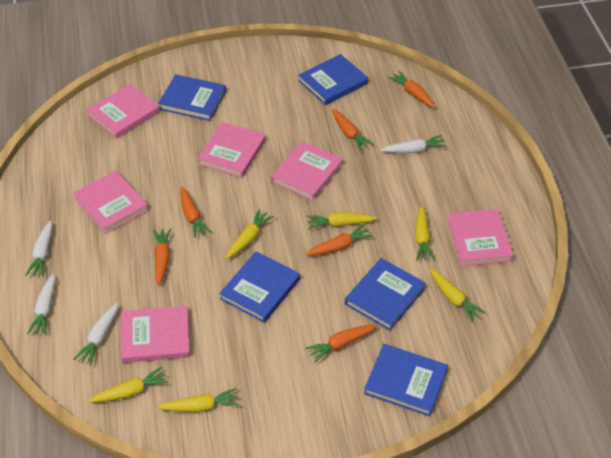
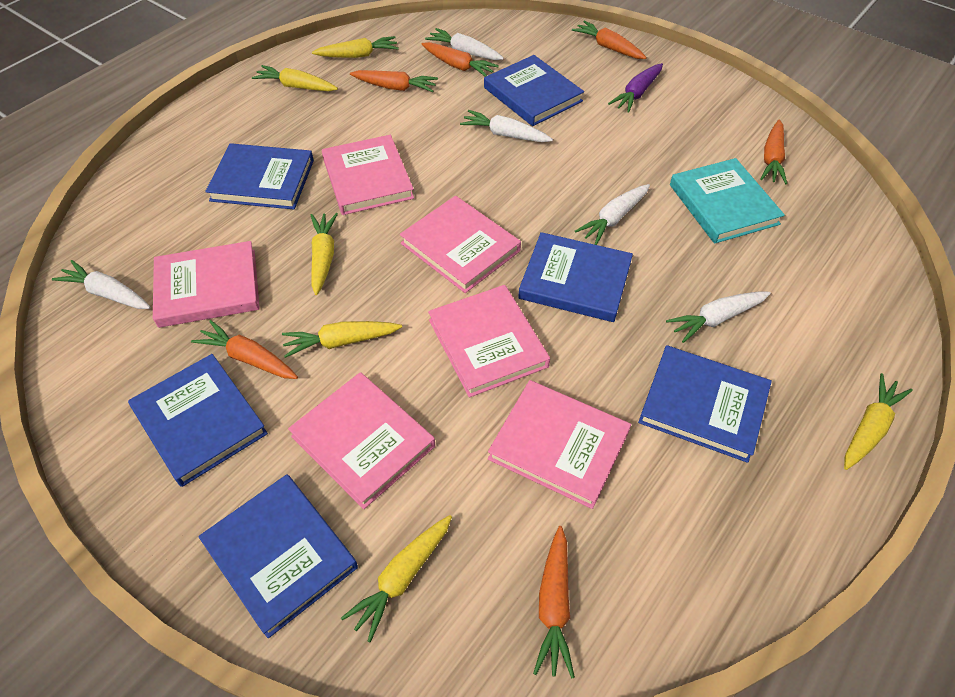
blue book: [158,74,226,121] [219,252,300,323] [298,54,368,105] [345,258,426,331] [364,344,448,417] = 5 -> [128,354,268,487] [198,474,358,638] [205,143,314,210] [484,55,584,126] [518,232,633,322] [638,345,772,463] = 6
purple carrot: none = 0 -> [608,63,663,113] = 1
turquoise book: none = 0 -> [670,158,785,244] = 1
white carrot: [25,220,53,277] [27,274,55,335] [73,303,118,365] [380,135,446,153] = 4 -> [52,260,151,309] [425,28,504,60] [460,110,553,142] [575,184,650,245] [666,291,771,343] = 5

